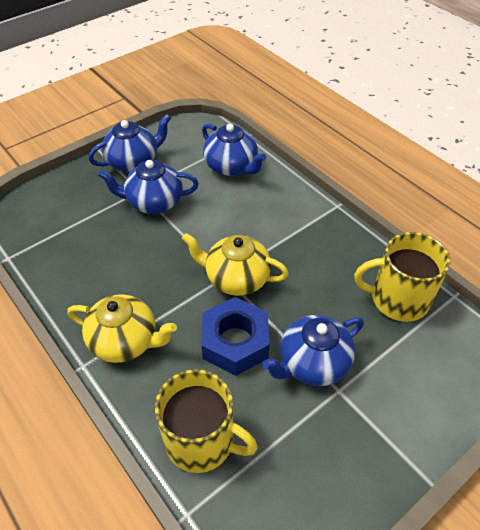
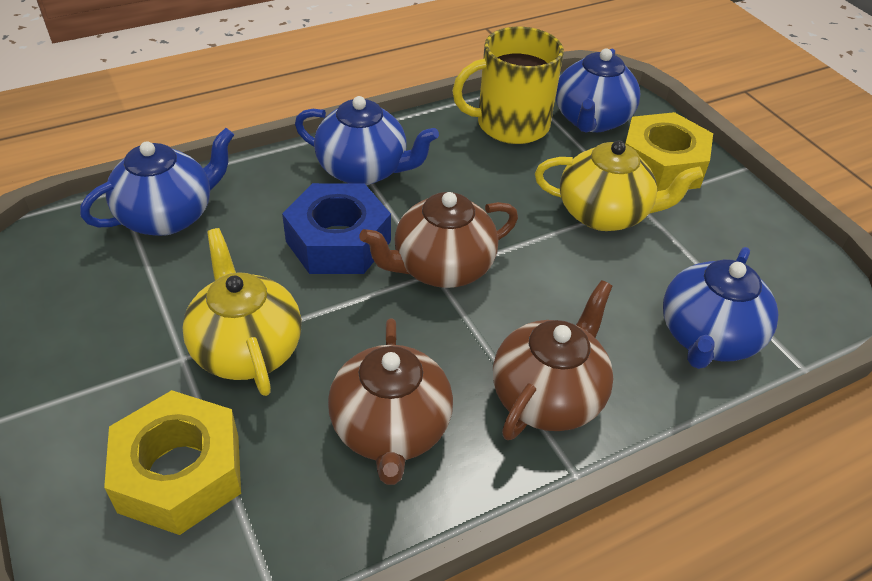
brown teapot: none = 0 -> [328,318,453,485] [360,192,518,288] [493,280,614,440] = 3
yellow mug: [155,369,258,473] [354,232,451,322] = 2 -> [452,27,564,144] = 1
yellow nut: none = 0 -> [104,390,241,535] [625,112,713,191] = 2

